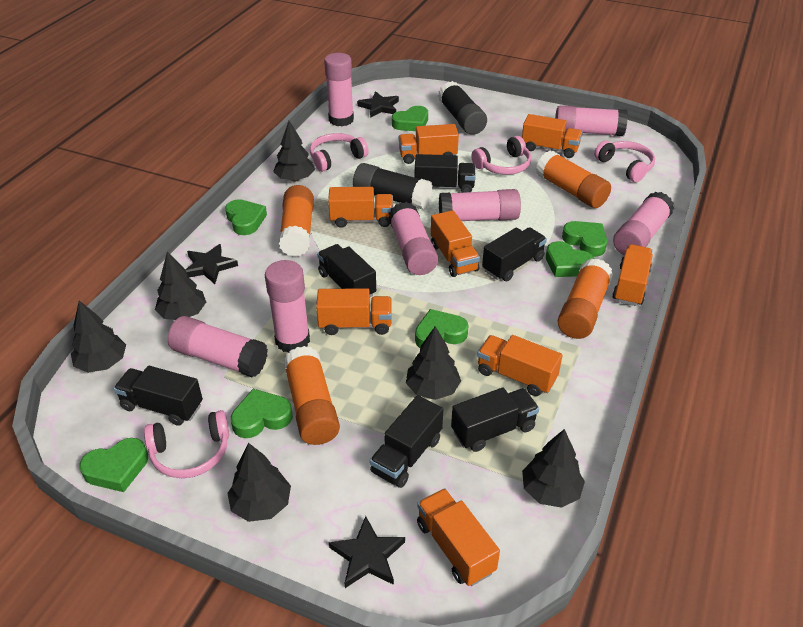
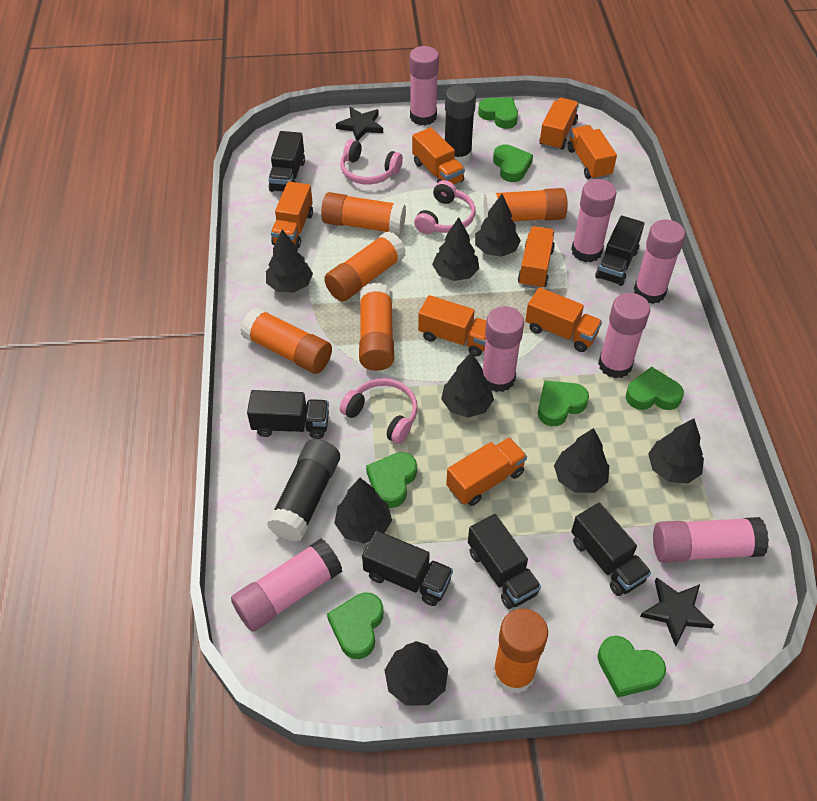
black star: [185,244,238,284] [329,516,405,588] [357,91,399,118] = 3 -> [336,107,383,141] [640,577,714,647] = 2
black tree: [71,301,126,373] [155,251,206,320] [227,443,291,522] [273,121,315,182] [406,326,461,400] [522,429,585,508] = 6 -> [266,229,313,293] [334,478,392,543] [385,641,448,706] [432,217,479,281] [441,352,494,418] [475,194,521,257] [554,428,609,493] [648,418,704,484] = 8
orange glue stick: [278,185,314,257] [283,346,340,445] [536,150,611,208] [558,258,613,339] = 4 -> [240,307,332,374] [321,192,406,235] [324,231,406,302] [359,283,394,371] [483,188,568,221] [493,608,548,694] = 6
pink headphones: [144,410,229,478] [310,133,369,172] [472,136,531,175] [594,141,655,182] = 4 -> [340,139,403,185] [340,378,418,444] [414,180,475,234] = 3

